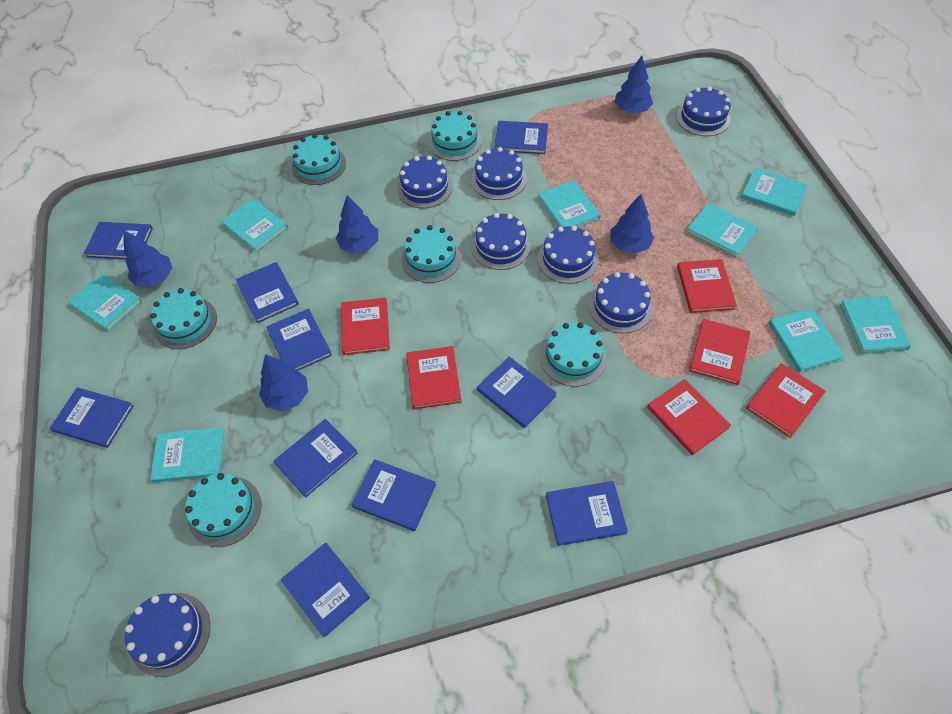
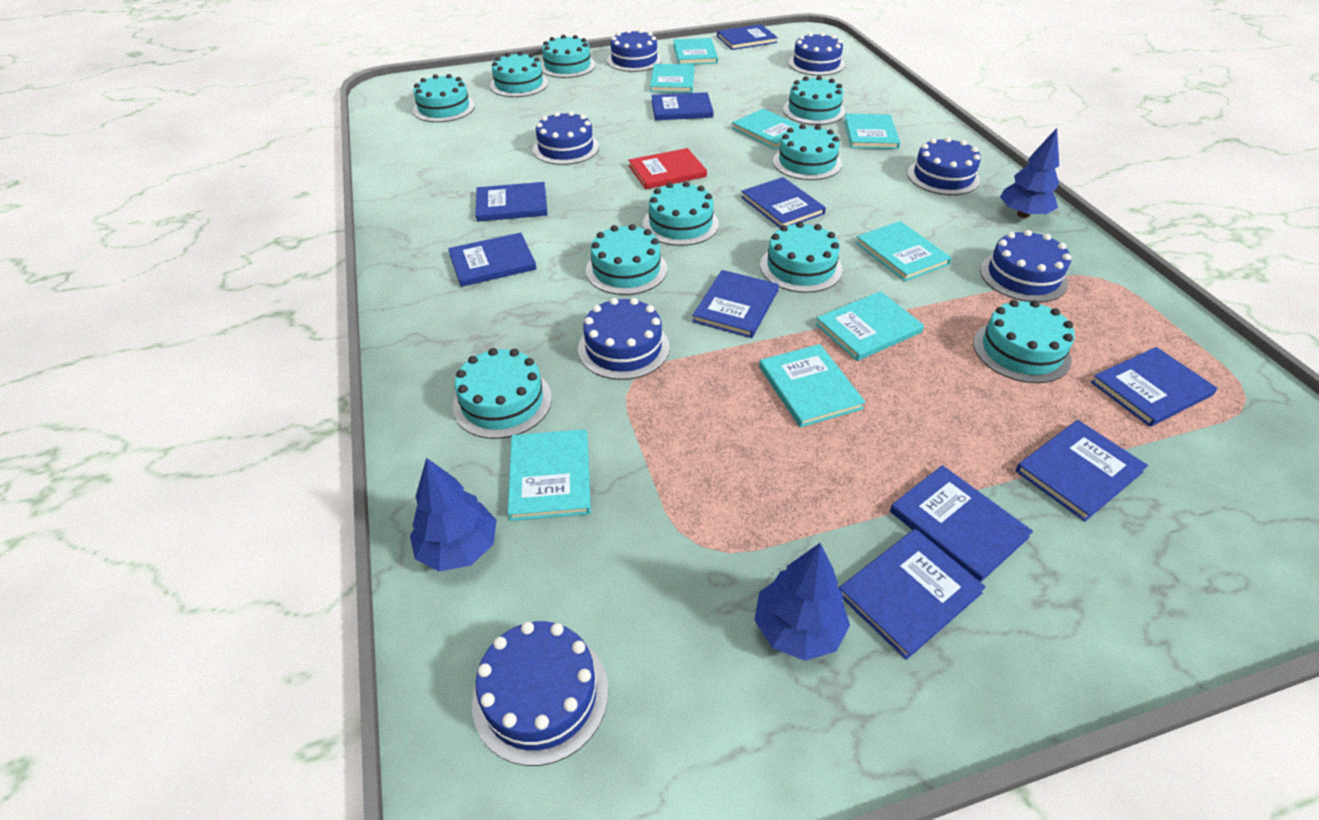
blue tree: [123,230,172,287] [259,354,308,411] [336,195,378,254] [610,194,654,254] [615,56,653,114] = 5 -> [410,458,497,572] [754,543,850,661] [1000,128,1059,218] = 3
red book: [341,298,390,355] [406,346,462,409] [647,379,731,455] [677,259,737,313] [689,319,750,385] [746,363,826,438] = 6 -> [628,148,707,189] = 1
turquoise cake: [150,288,217,349] [185,473,261,547] [292,134,346,185] [401,225,461,283] [428,111,482,161] [540,322,607,387] = 6 -> [413,74,475,122] [453,348,552,439] [490,51,548,97] [541,35,595,78] [586,224,667,295] [643,181,719,246] [760,222,843,293] [773,124,842,180] [783,76,845,125] [973,300,1075,383] = 10

